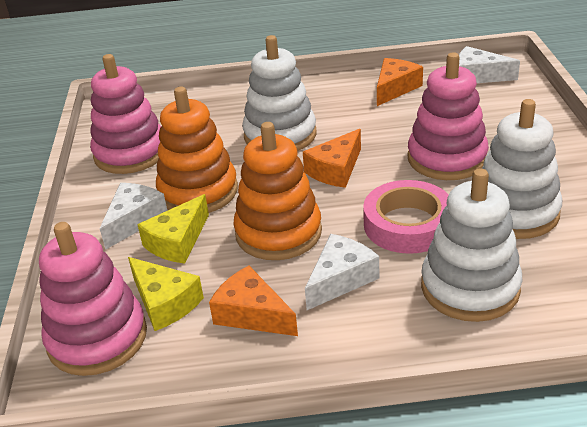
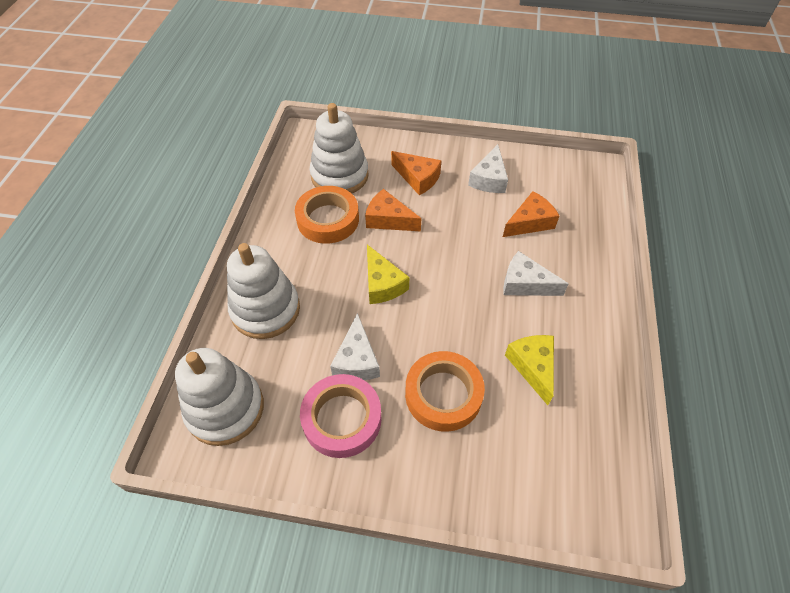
orange stacking toy: [156,87,238,213] [233,122,322,260] = 2 -> none = 0
orange tape: none = 0 -> [295,186,359,244] [405,351,485,432] = 2
pink stacking toy: [39,222,147,376] [90,54,161,174] [407,52,489,180] = 3 -> none = 0

